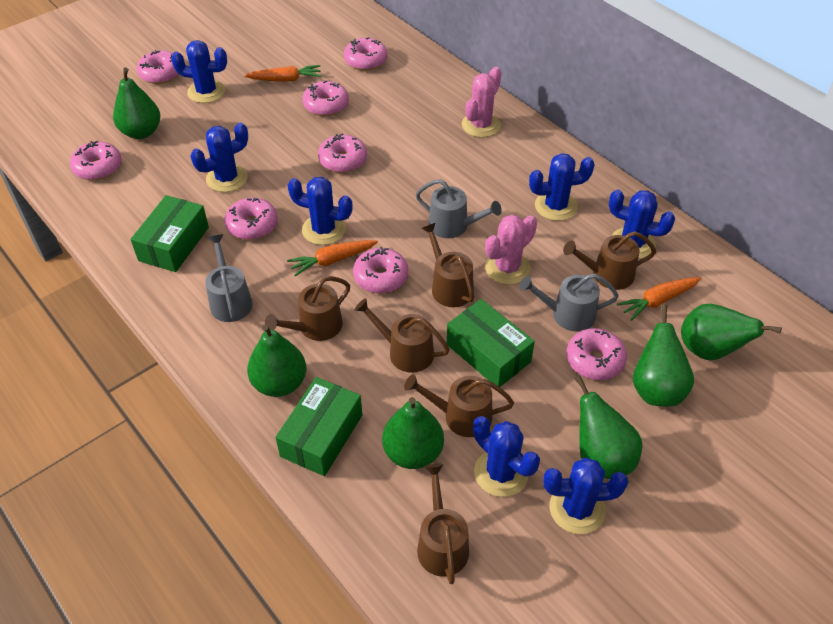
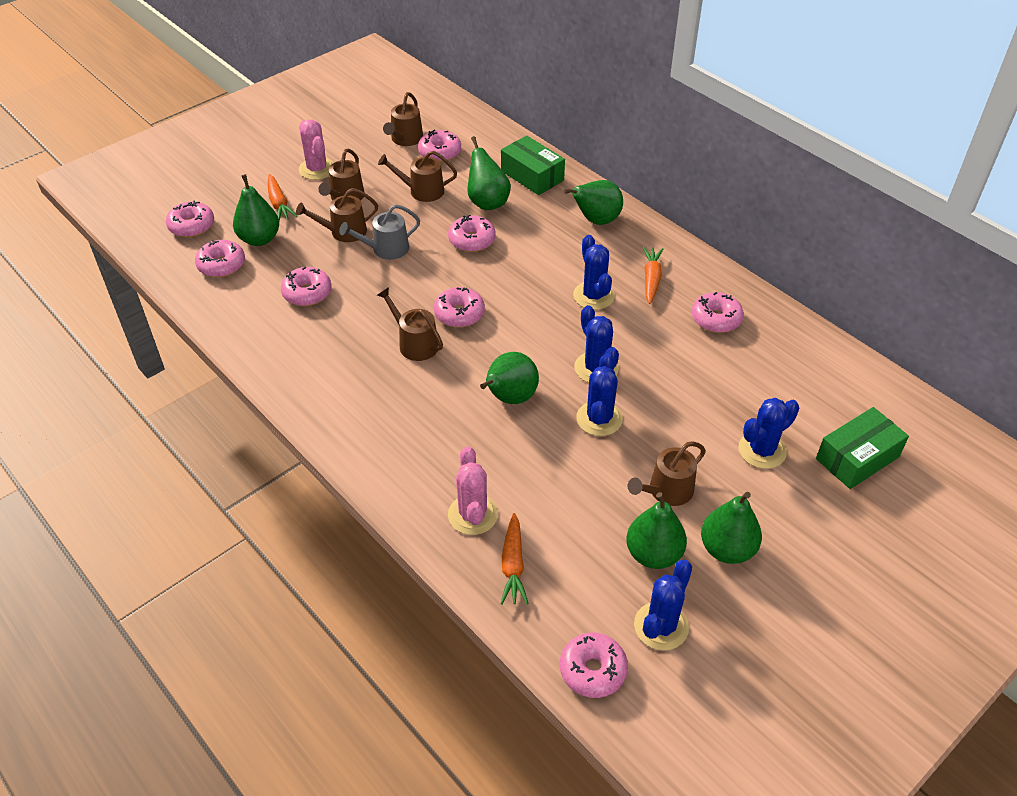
blue cactus: [171,40,227,103] [191,122,248,192] [287,177,353,245] [473,416,540,497] [529,153,595,221] [543,458,628,534] [609,190,675,259] = 7 -> [573,235,615,310] [574,305,619,383] [576,353,623,436] [634,559,692,650] [738,398,799,469] = 5
green box: [131,195,209,272] [275,377,362,476] [447,299,535,387] = 3 -> [501,136,565,195] [816,407,909,489] = 2
grey watering can: [205,234,253,322] [416,179,502,238] [519,274,619,332] = 3 -> [339,204,420,260] = 1

